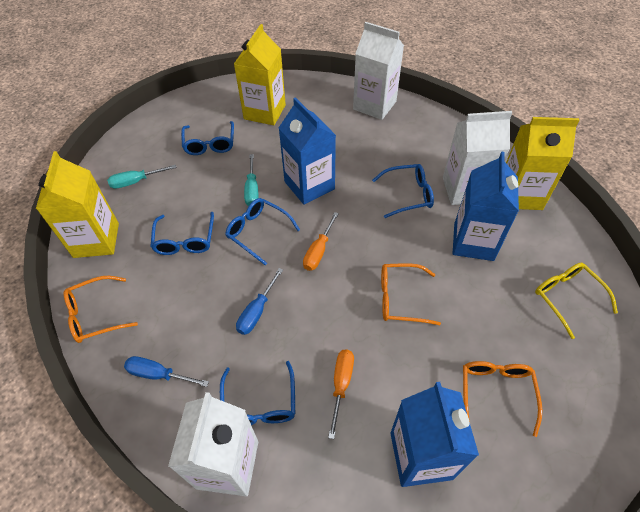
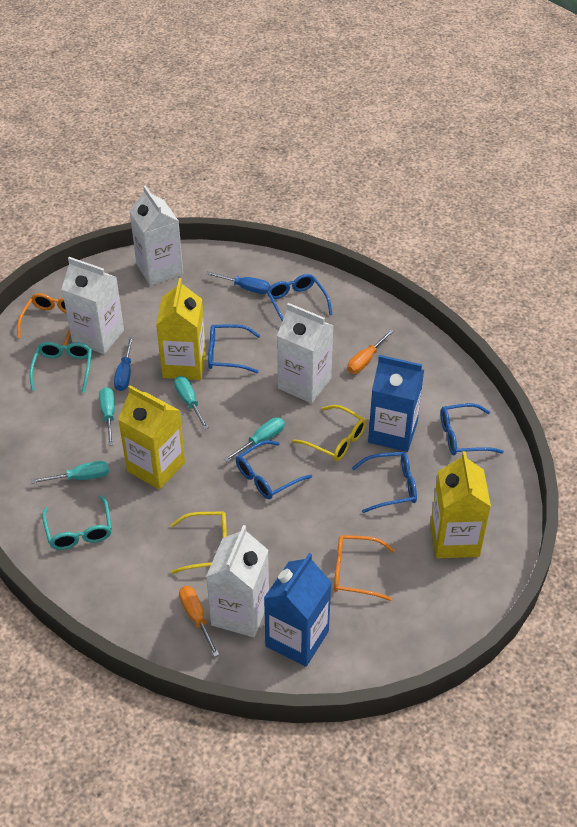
blue carton: [279,97,336,205] [390,382,479,487] [452,152,519,261] = 3 -> [264,553,332,667] [368,355,424,452] = 2
orange glasses: [63,276,138,343] [381,263,441,325] [463,361,542,437] = 3 -> [17,293,70,346] [334,535,395,601] = 2
turquoise glasses: none = 0 -> [29,342,92,393] [42,495,112,550] = 2
turquoise screwdriver: [107,165,177,189] [244,154,258,206] = 2 -> [31,461,109,484] [99,387,115,446] [174,376,209,430] [224,417,285,462] = 4
white carton: [168,392,258,496] [353,22,404,120] [443,111,512,205] = 3 -> [61,257,124,354] [130,185,183,286] [206,525,269,637] [277,303,333,403] = 4
yellow glasses: [535,263,618,339] = 1 -> [170,511,227,574] [292,405,366,461] = 2

